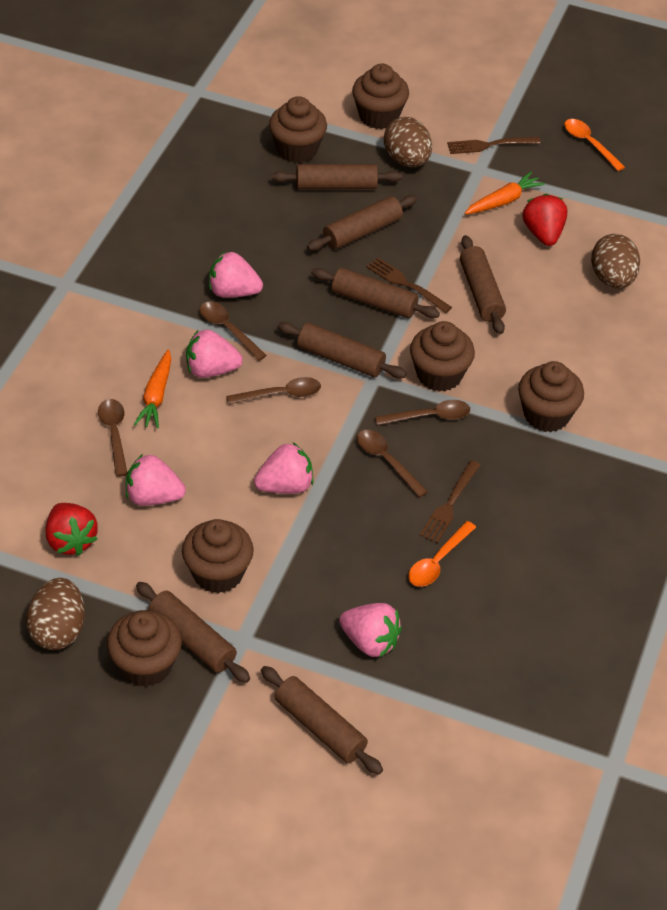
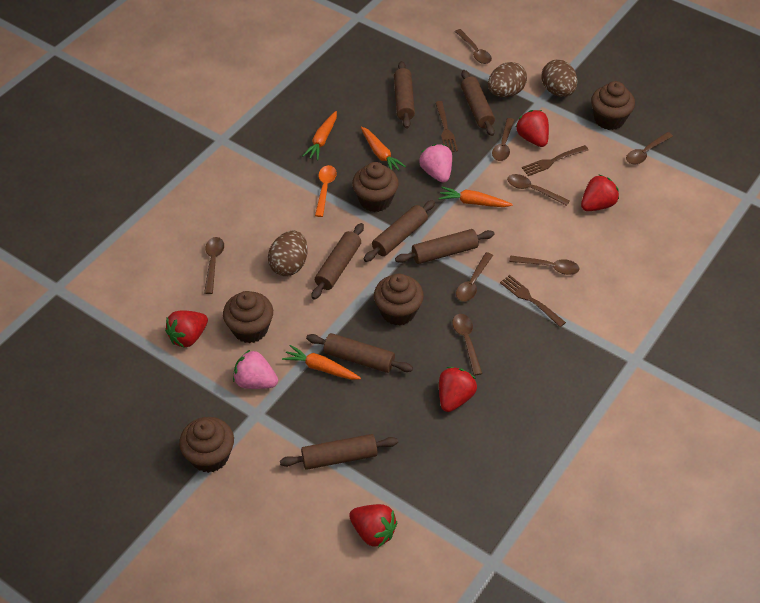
brown cupcake: [107,610,182,687] [182,519,254,593] [269,96,327,163] [352,64,409,129] [410,321,475,392] [518,361,584,432] = 6 -> [179,417,234,473] [223,291,273,343] [352,162,399,212] [374,274,424,326] [591,81,635,130] = 5
brown spoon: [98,399,127,477] [200,302,267,361] [226,377,321,405] [357,430,428,498] [375,400,470,425] = 5 -> [204,237,224,294] [452,314,482,376] [455,29,492,64] [456,252,493,302] [492,118,514,161] [507,174,570,206] [509,255,580,275] [626,132,673,165] = 8
orange carrot: [134,349,171,429] [465,172,545,214] = 2 -> [282,345,361,380] [303,111,337,160] [361,126,406,171] [439,187,513,207] = 4
orange spoon: [408,521,476,587] [564,119,625,171] = 2 -> [315,165,337,217] = 1
pink strawberry: [126,454,186,506] [186,330,243,378] [209,252,263,298] [254,443,313,494] [339,603,402,658] = 5 -> [233,350,278,389] [419,144,452,183] = 2
red strawberry: [46,503,98,556] [523,194,567,246] = 2 -> [165,310,208,347] [349,504,397,548] [439,367,477,412] [516,110,549,147] [581,174,619,211] = 5

